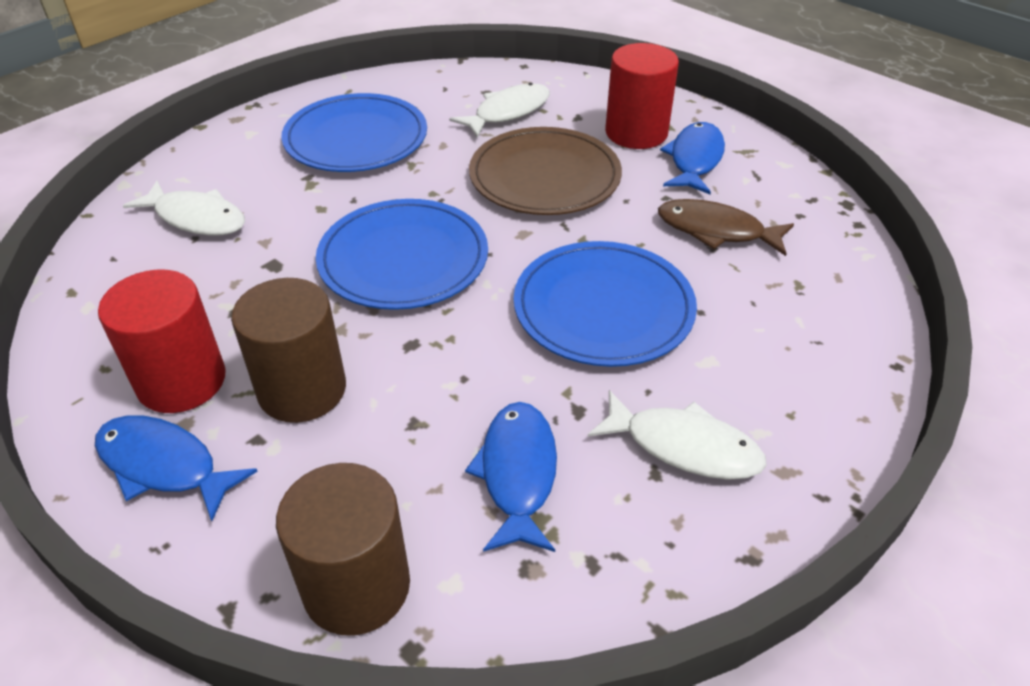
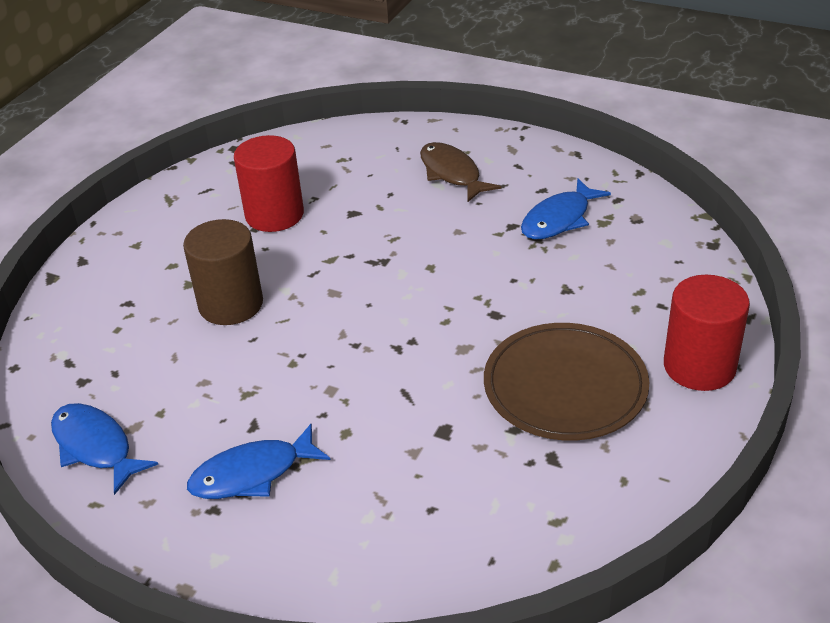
blue plate: [281,93,427,172] [316,199,488,310] [514,241,697,367] = 3 -> none = 0
brown cylinder: [231,278,346,423] [276,463,410,636] = 2 -> [183,219,263,325] = 1
white fish: [123,181,245,235] [449,83,550,138] [588,390,767,480] = 3 -> none = 0

